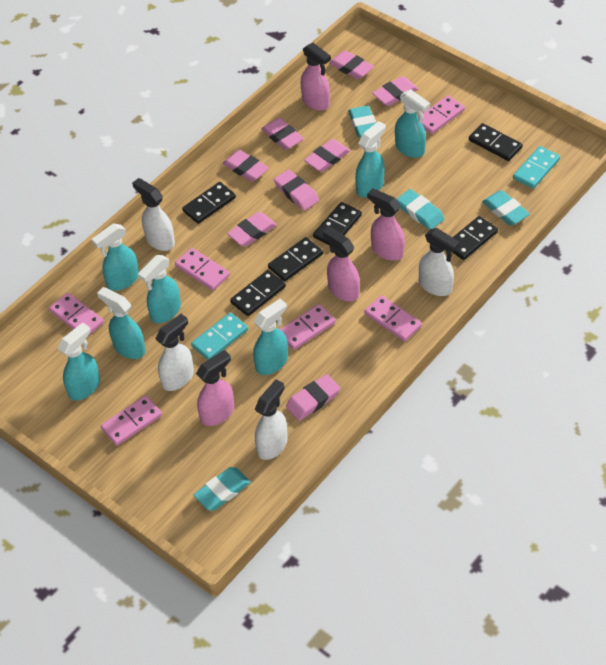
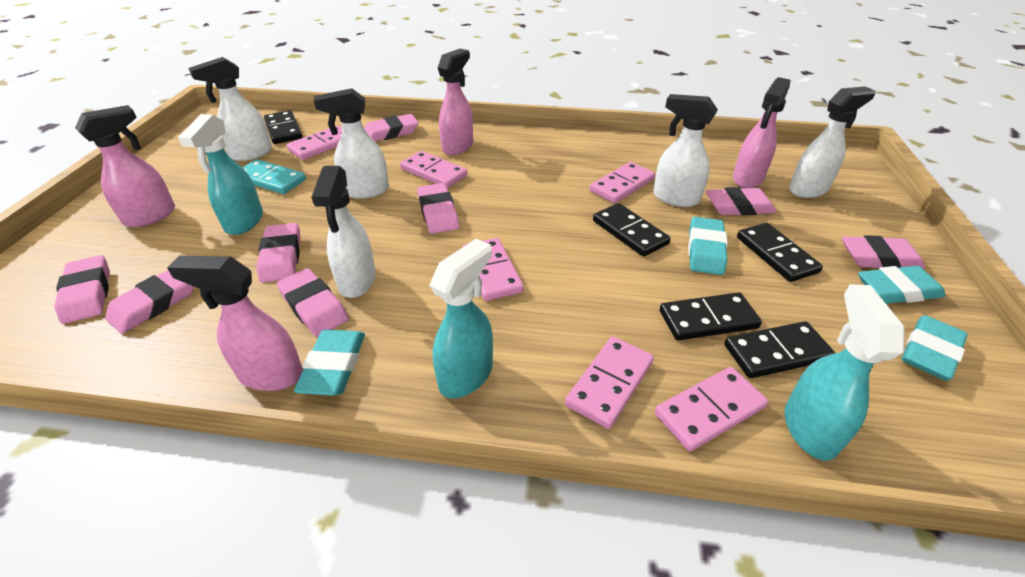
black domino: [182,182,236,224] [230,270,286,316] [268,237,323,281] [313,202,362,246] [451,216,498,260] [469,123,523,161] = 6 -> [264,110,302,144] [593,203,671,257] [660,292,762,340] [724,321,835,378] [737,223,823,282] = 5
turquoise domino: [191,313,248,360] [513,146,560,189] = 2 -> [242,159,306,194] = 1
turquoise spray bottle: [58,323,100,401] [92,223,139,291] [97,287,146,359] [138,255,181,323] [253,299,288,375] [355,121,386,197] [395,89,430,158] = 7 -> [178,114,263,235] [429,239,493,398] [785,284,905,461] = 3
white spray bottle: [132,178,175,251] [155,314,194,391] [255,380,288,460] [419,228,460,296] = 4 -> [189,57,272,161] [311,166,376,298] [314,88,389,199] [653,94,718,207] [789,86,876,198] = 5

